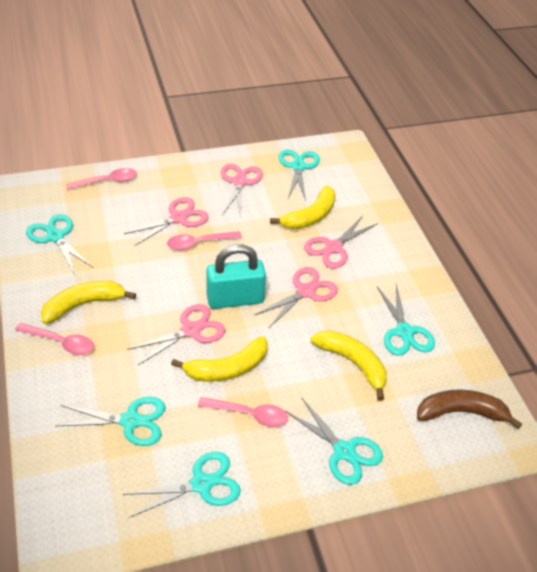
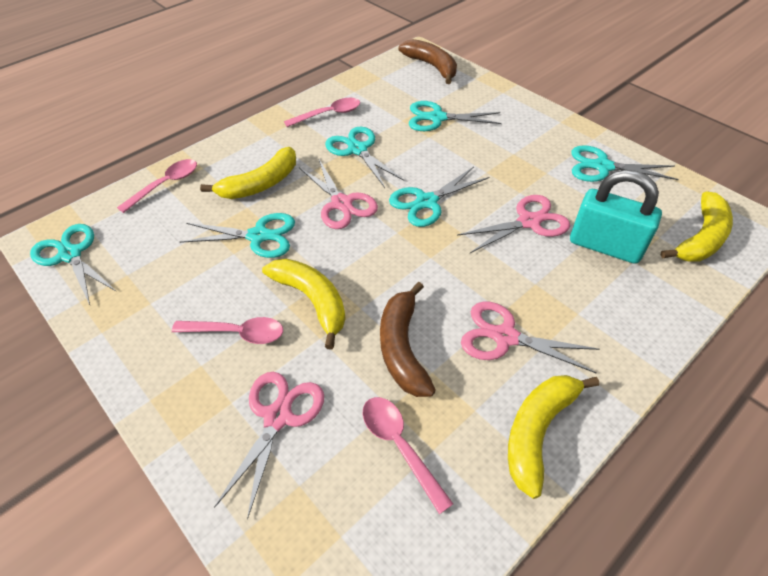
brown banana: [417,389,522,429] = 1 -> [380,282,436,397] [399,39,457,84] = 2
pink scissors: [124,197,209,245] [127,304,225,365] [221,164,263,217] [254,267,338,328] [304,216,378,268] = 5 -> [214,372,324,520] [299,160,378,229] [457,195,570,253] [461,302,600,374] = 4

